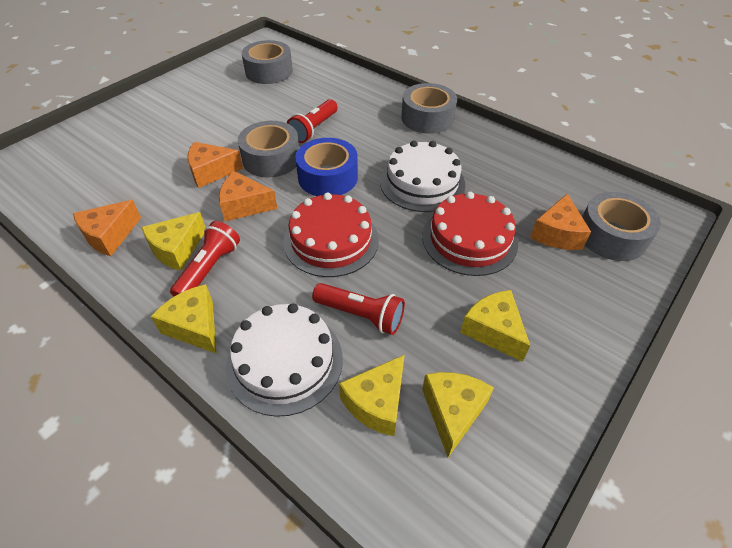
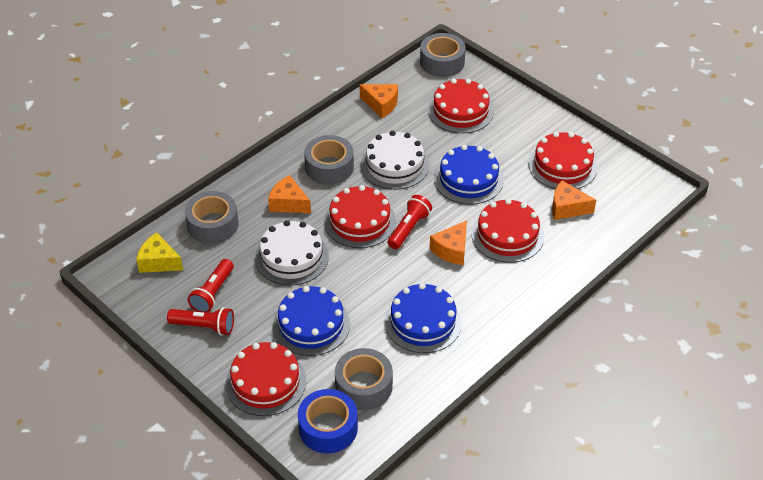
blue cake: none = 0 -> [273,286,350,356] [385,283,462,353] [434,145,504,204] = 3
red cake: [283,193,379,277] [422,192,518,276] = 2 -> [226,342,306,416] [324,185,396,248] [428,79,494,133] [472,199,544,263] [528,132,598,189] = 5
yellow cheese: [141,212,206,271] [151,284,216,353] [339,354,405,436] [422,372,494,457] [460,290,530,362] = 5 -> [136,233,183,273] = 1

